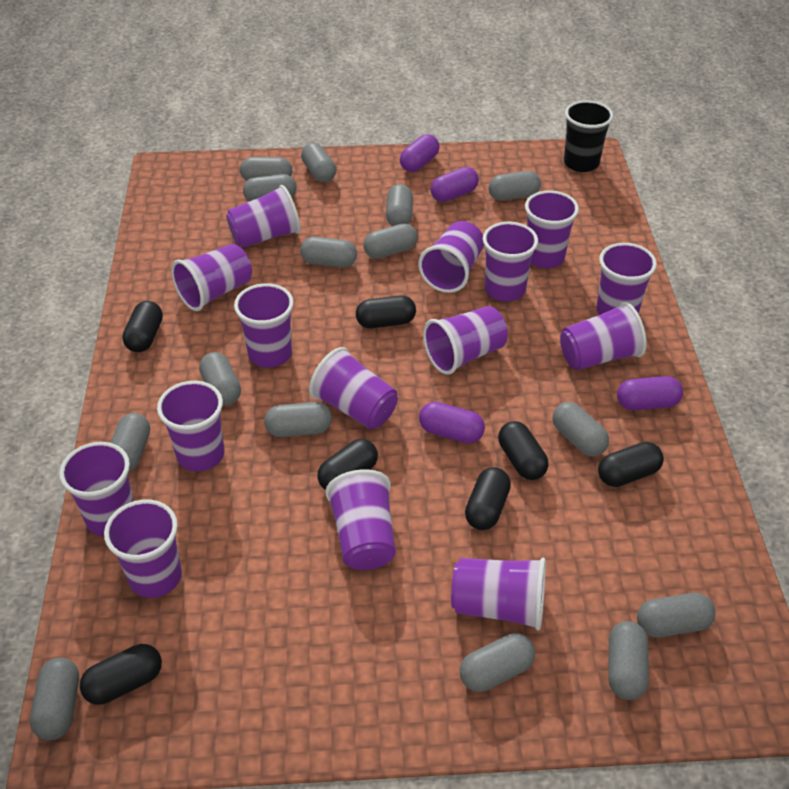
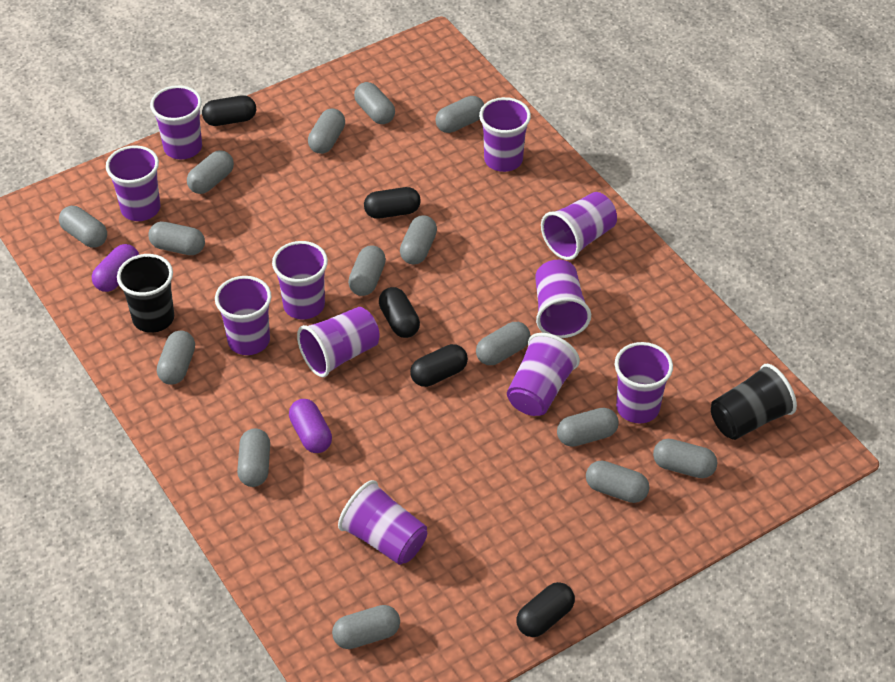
black capsule: [80,644,162,705] [122,301,163,352] [317,439,378,490] [356,295,416,328] [465,467,511,530] [498,421,549,480] [598,442,664,487] = 7 -> [202,95,256,126] [364,187,421,219] [379,287,420,338] [410,344,468,387] [516,582,575,637] = 5
black cup: [564,100,613,172] = 1 -> [117,254,174,333] [711,364,797,440] = 2
purple capsule: [400,134,440,172] [419,402,485,443] [430,167,479,202] [617,376,683,410] = 4 -> [92,244,139,292] [289,399,332,453] = 2
purple cup: [59,442,134,536] [104,500,182,598] [157,381,225,471] [171,244,252,311] [226,185,301,248] [234,283,294,368] [309,347,398,429] [325,469,396,570] [418,221,484,293] [423,306,508,375] [451,558,546,631] [483,222,538,302] [525,191,579,268] [560,302,647,370] [596,243,657,315] = 15 -> [106,145,161,221] [150,85,202,159] [215,276,271,355] [272,241,328,319] [297,307,380,377] [338,480,427,565] [479,97,531,172] [507,333,580,416] [535,260,591,338] [541,192,617,260] [615,342,673,423] = 11

